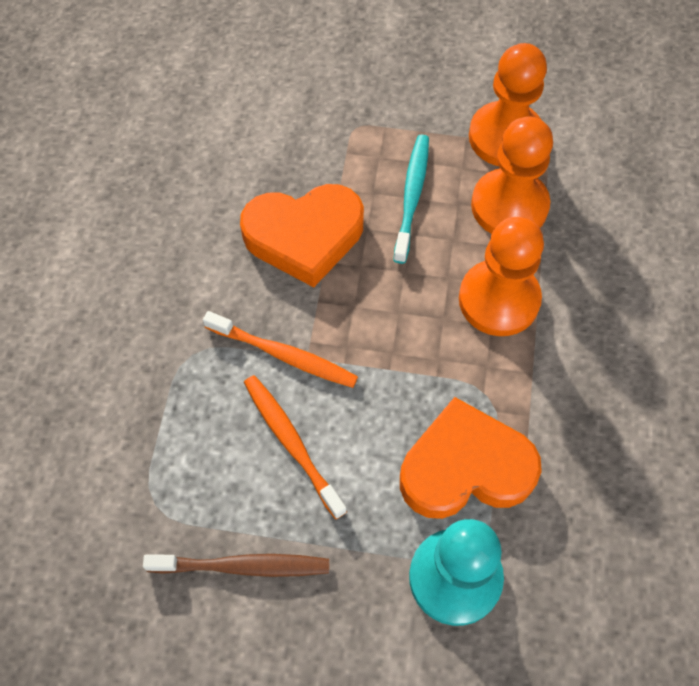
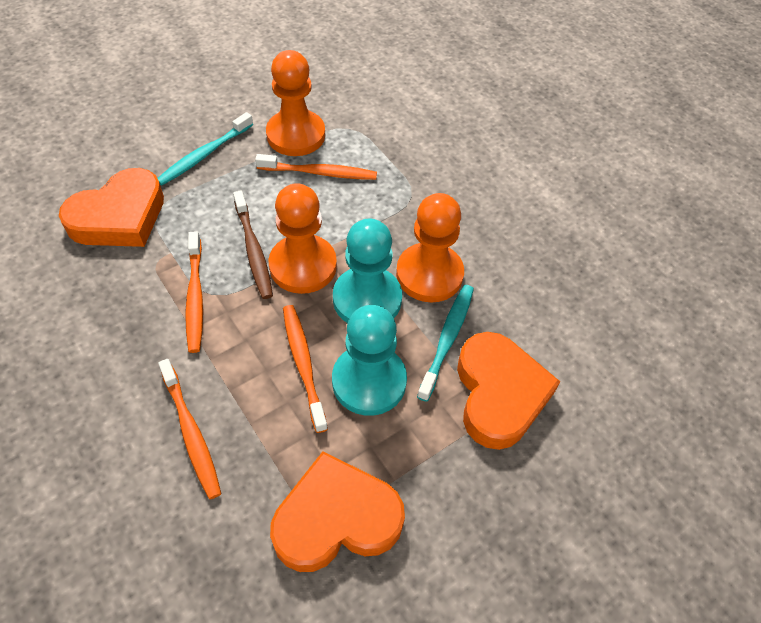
orange heart: [240,184,364,287] [400,397,542,519] = 2 -> [59,168,164,247] [270,451,405,572] [457,332,560,450] = 3
orange toothbrush: [203,311,358,388] [244,375,347,519] = 2 -> [158,359,221,499] [185,231,203,353] [255,154,377,180] [283,305,328,433] = 4
turquoise pawn: [409,519,504,626] = 1 -> [332,305,407,416] [333,219,402,323] = 2
turquoise toothbrush: [393,135,429,264] = 1 -> [158,112,253,185] [417,285,474,402] = 2

